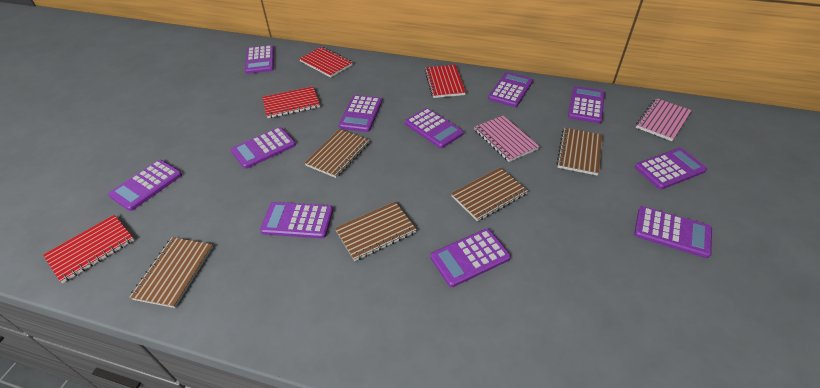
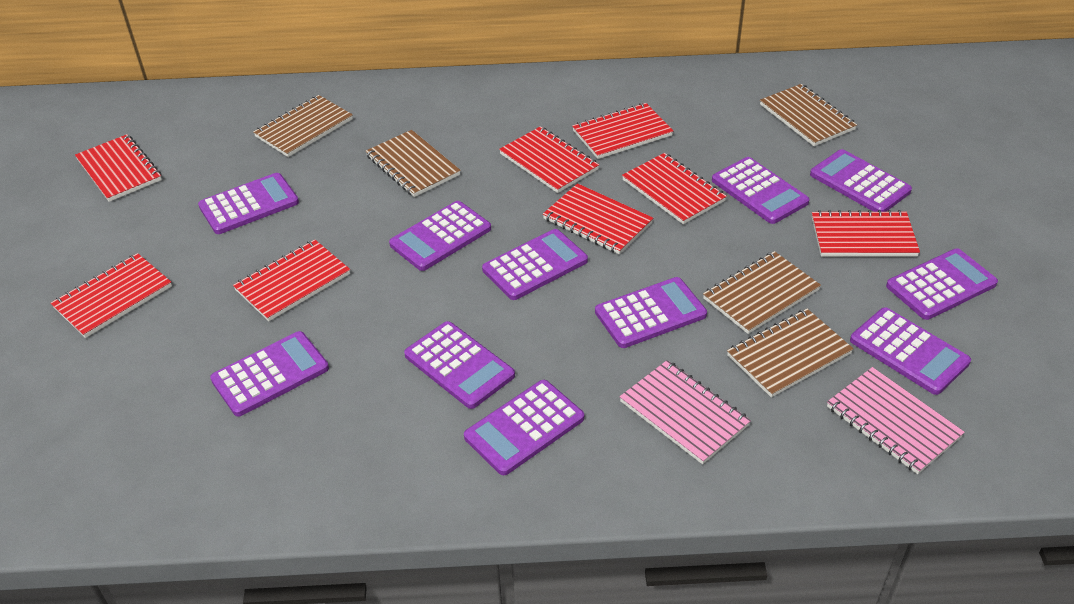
red notebook: [43,215,134,283] [262,87,320,118] [299,47,353,78] [424,65,466,98] = 4 -> [51,253,172,338] [75,134,162,202] [233,239,350,321] [499,126,599,193] [543,183,653,254] [572,103,673,159] [622,153,727,224] [812,210,920,257] = 8

